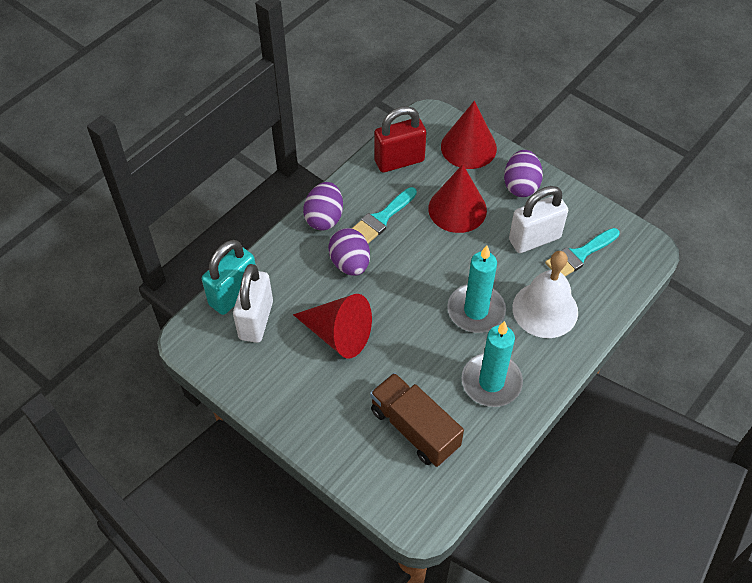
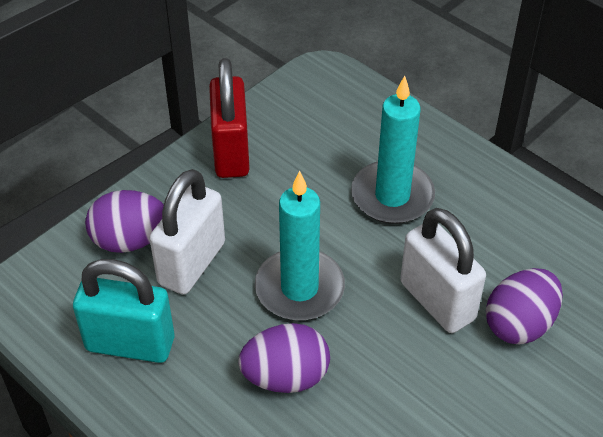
brown truck: [370,373,464,467] = 1 -> none = 0
red cone: [293,294,372,358] [428,164,487,233] [441,101,497,169] = 3 -> none = 0
turquoise brush: [352,187,417,243] [545,228,620,276] = 2 -> none = 0
white bell: [512,251,578,338] = 1 -> none = 0

